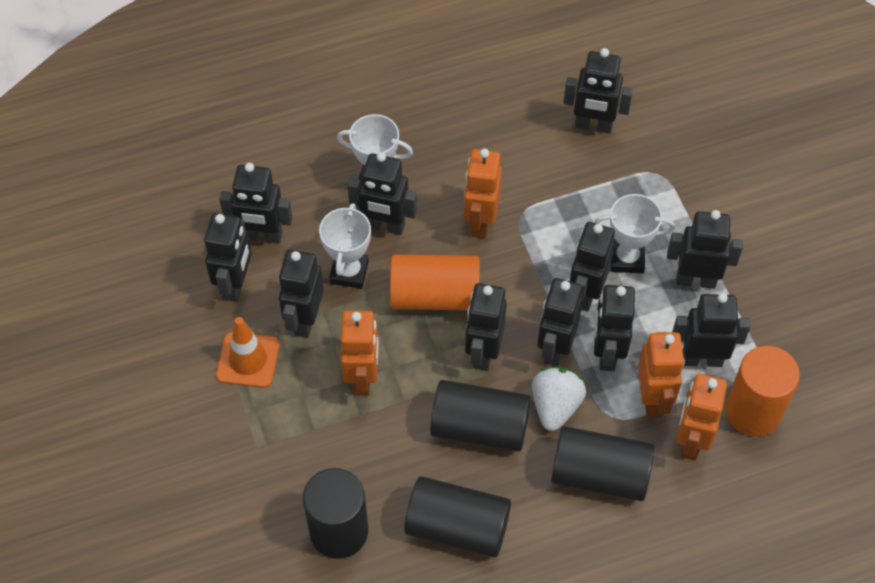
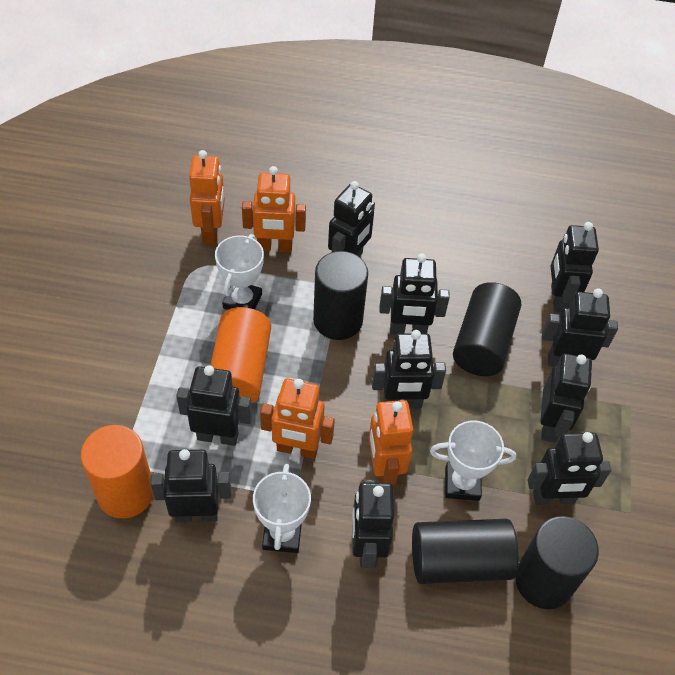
black robot: [204,213,252,302] [219,163,292,243] [279,250,324,338] [348,152,417,235] [465,283,507,371] [537,278,583,367] [563,48,633,134] [570,222,615,312] [594,285,635,371] [667,210,743,289] [672,293,751,367] = 11 -> [150,449,232,522] [176,365,252,446] [328,181,375,257] [352,480,394,568] [372,330,446,408] [379,253,450,335] [528,432,611,505] [540,354,592,443] [542,288,618,367] [551,222,599,313] = 10
orange traffic cone: [216,317,280,388] = 1 -> none = 0
white strawberry: [532,367,586,431] = 1 -> none = 0

